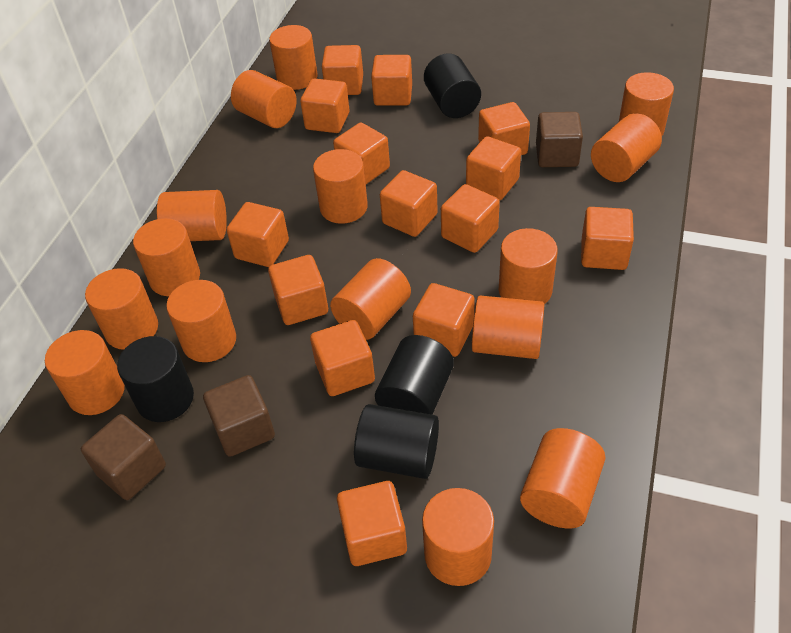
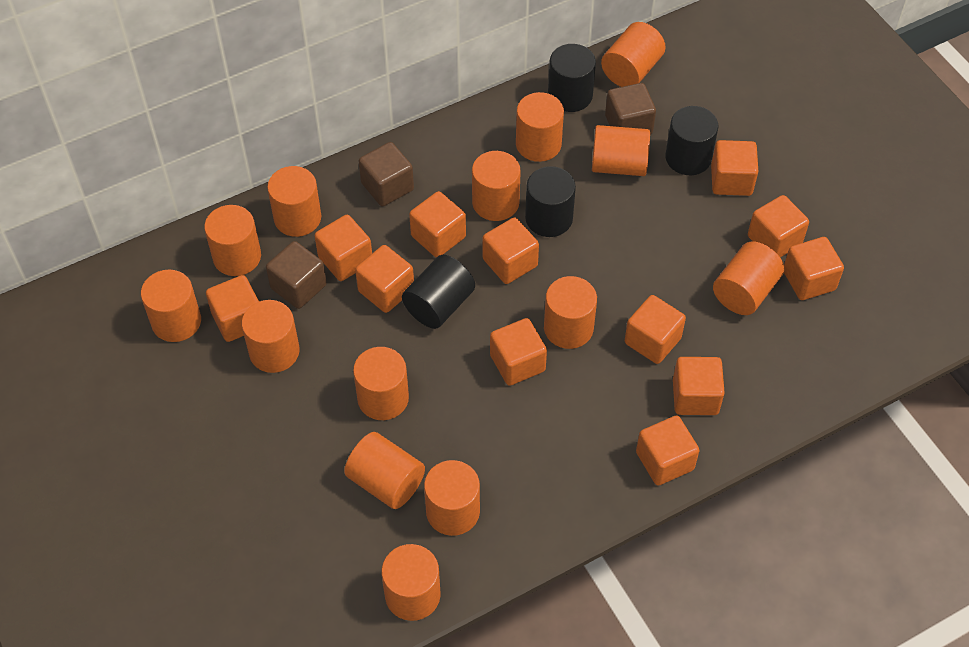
orange cube: [227,202,289,267] [268,255,328,325] [300,78,350,133] [310,320,375,396] [322,45,363,95] [333,122,390,184] [337,481,407,566] [371,55,412,106] [380,170,438,237] [413,283,475,357] [441,184,500,253] [466,136,521,200] [478,102,530,155] [581,207,634,270] = 14 -> [206,275,259,342] [315,215,372,281] [355,245,414,313] [409,191,466,258] [483,217,539,284] [490,318,547,386] [625,295,686,364] [636,416,700,485] [673,357,725,415] [711,140,758,196] [748,195,809,257] [784,237,844,300] = 12
orange cylinder: [45,330,125,415] [85,268,158,350] [133,218,200,296] [157,190,227,241] [166,280,236,362] [231,70,297,128] [269,25,318,90] [313,149,368,224] [330,258,411,340] [422,488,494,586] [472,295,545,359] [499,228,558,304] [520,428,605,528] [591,113,662,182] [619,72,674,136] = 15 -> [141,270,201,342] [204,205,261,276] [242,300,300,373] [267,166,321,237] [344,432,425,509] [353,347,409,420] [381,544,441,621] [424,460,480,536] [472,151,521,221] [516,92,564,162] [544,276,597,349] [592,125,650,176] [601,22,666,87] [713,242,784,315] = 14

